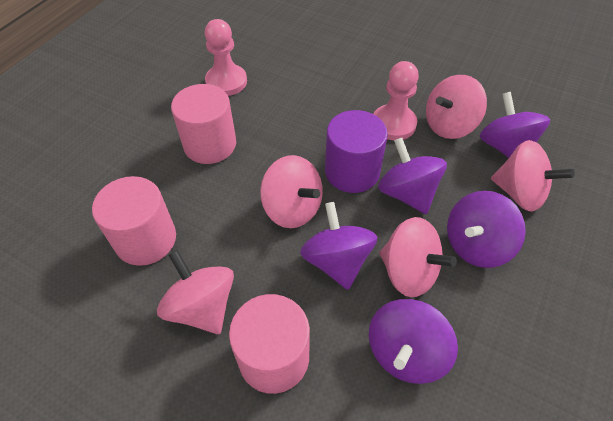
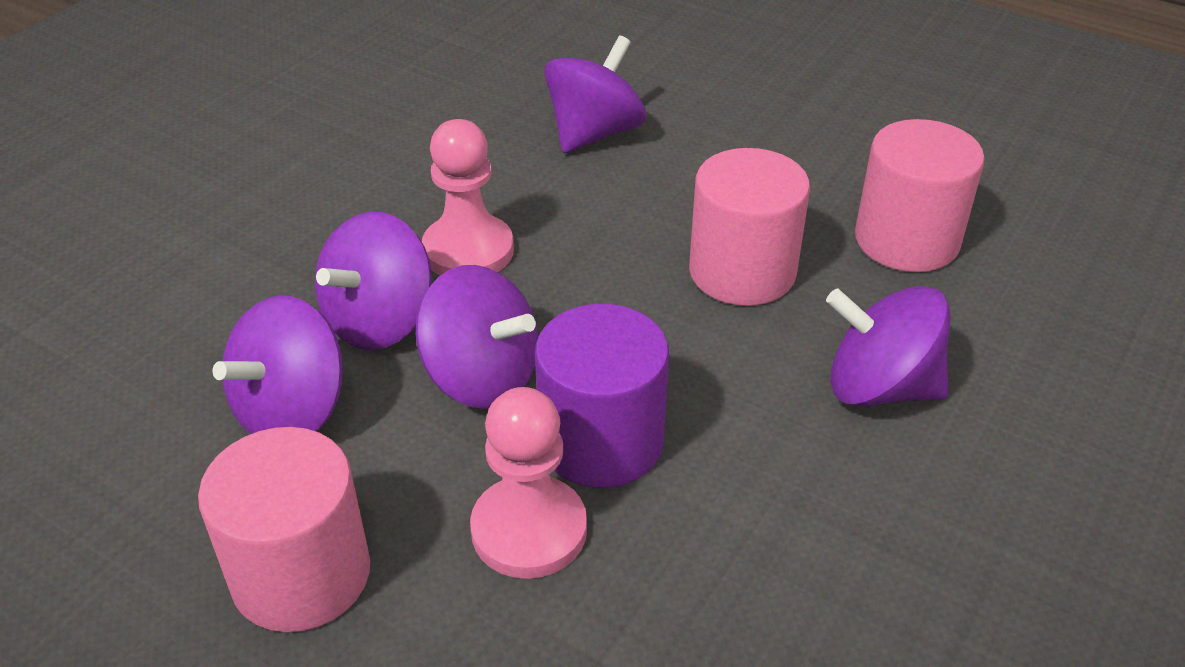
pink spinning top: [157,250,234,334] [260,155,323,228] [379,217,457,297] [426,75,487,139] [491,140,575,211] = 5 -> none = 0

